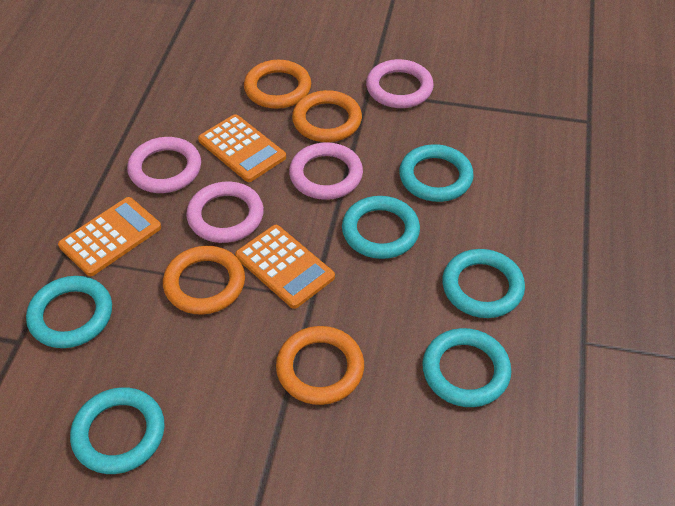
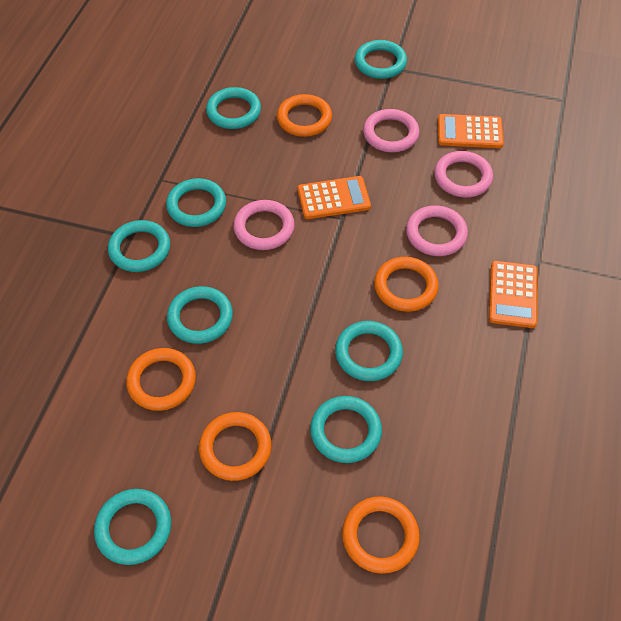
orange ring: [163,246,245,315] [244,60,311,109] [276,326,364,405] [292,90,362,142] = 4 -> [126,348,196,411] [199,412,272,481] [277,94,332,137] [342,496,420,574] [374,257,439,312] = 5
turquoise ring: [26,276,112,348] [70,387,165,474] [342,196,420,259] [399,144,474,202] [423,328,511,407] [442,249,525,318] = 6 -> [94,489,171,565] [108,220,170,272] [166,178,226,227] [167,286,233,344] [206,87,261,129] [310,396,382,463] [335,321,403,381] [355,40,407,79] = 8

